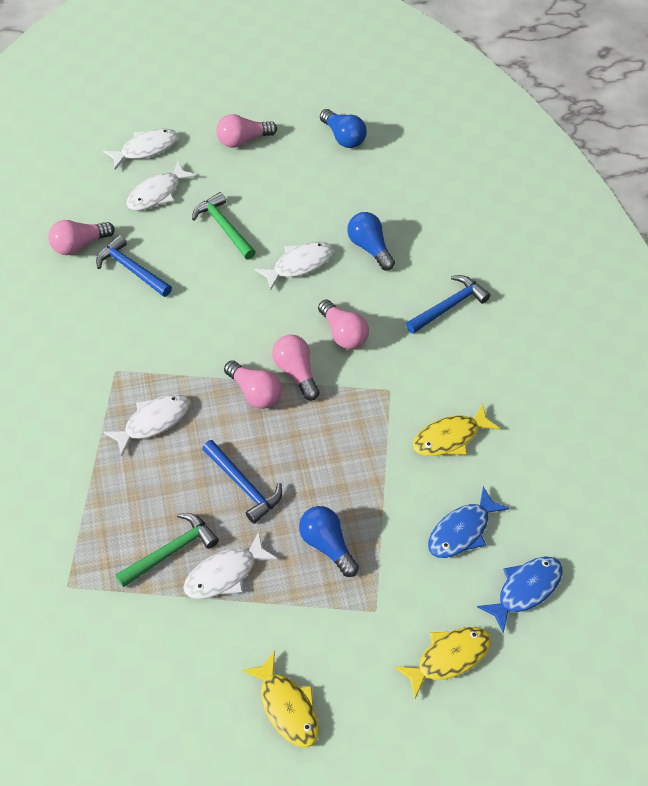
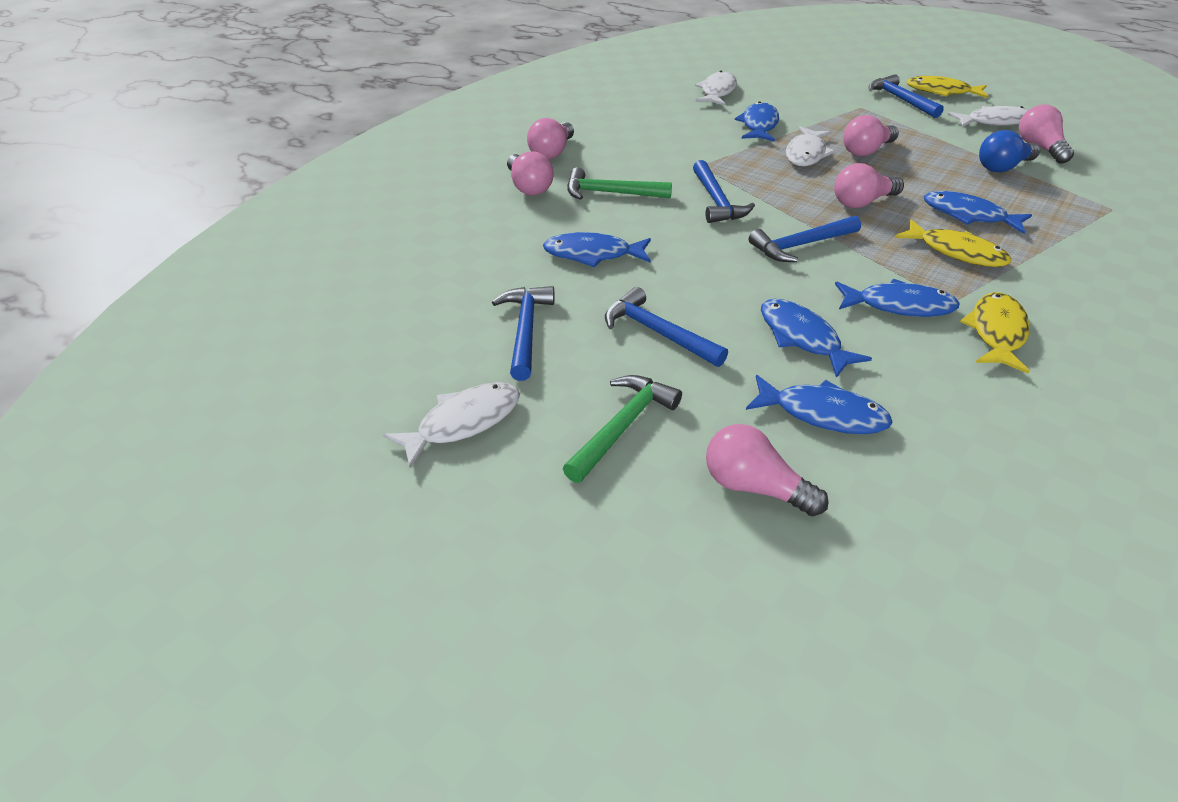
blue fish: [428,486,509,558] [477,557,563,633] = 2 -> [543,232,651,268] [735,102,779,142] [746,375,893,434] [761,299,872,378] [835,279,960,317] [924,191,1032,234] = 6
blue hammer: [96,235,172,297] [202,440,282,524] [406,275,491,334] = 3 -> [492,286,554,381] [605,287,728,367] [693,160,755,223] [749,216,861,262] [869,74,944,118] = 5
blue light bulb: [299,506,359,577] [320,109,367,148] [347,212,395,270] = 3 -> [979,130,1040,172] = 1
pink light bulb: [48,220,115,255] [216,114,277,148] [224,360,282,409] [272,335,319,401] [318,299,369,349] = 5 -> [507,151,554,196] [527,118,574,159] [706,424,829,516] [834,163,904,208] [843,115,899,156] [1019,105,1074,164] = 6
white fish: [103,129,178,170] [104,394,190,456] [126,161,197,210] [183,532,278,599] [255,241,333,291] = 5 -> [383,382,520,468] [695,71,737,106] [786,126,835,166] [947,106,1028,127] = 4

